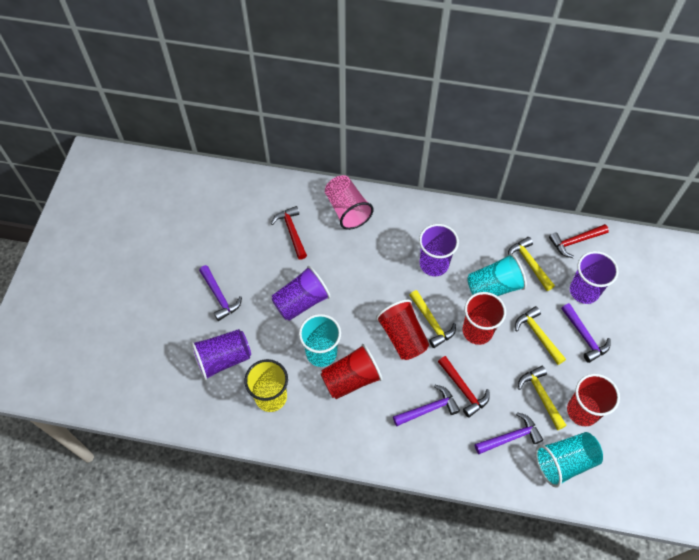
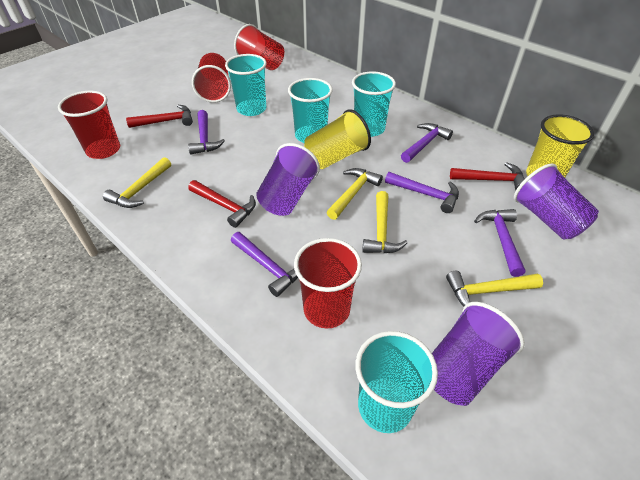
pink cup: [325,175,373,230] = 1 -> none = 0
purple cup: [191,329,251,381] [272,266,331,321] [419,224,459,276] [570,251,619,304] = 4 -> [256,143,320,216] [432,302,525,406] [514,163,599,240] = 3
purple hammer: [199,265,242,321] [393,385,460,426] [475,412,543,454] [561,303,610,363] = 4 -> [188,110,225,154] [231,232,298,297] [385,172,459,213] [401,123,453,163] [474,209,525,277] = 5
turquoise cup: [299,314,341,367] [467,253,527,296] [535,432,603,488] = 3 -> [225,54,267,116] [288,78,333,143] [352,71,396,137] [356,331,438,433] = 4
yellow cup: [244,359,288,412] = 1 -> [304,109,371,169] [526,114,594,177] = 2

